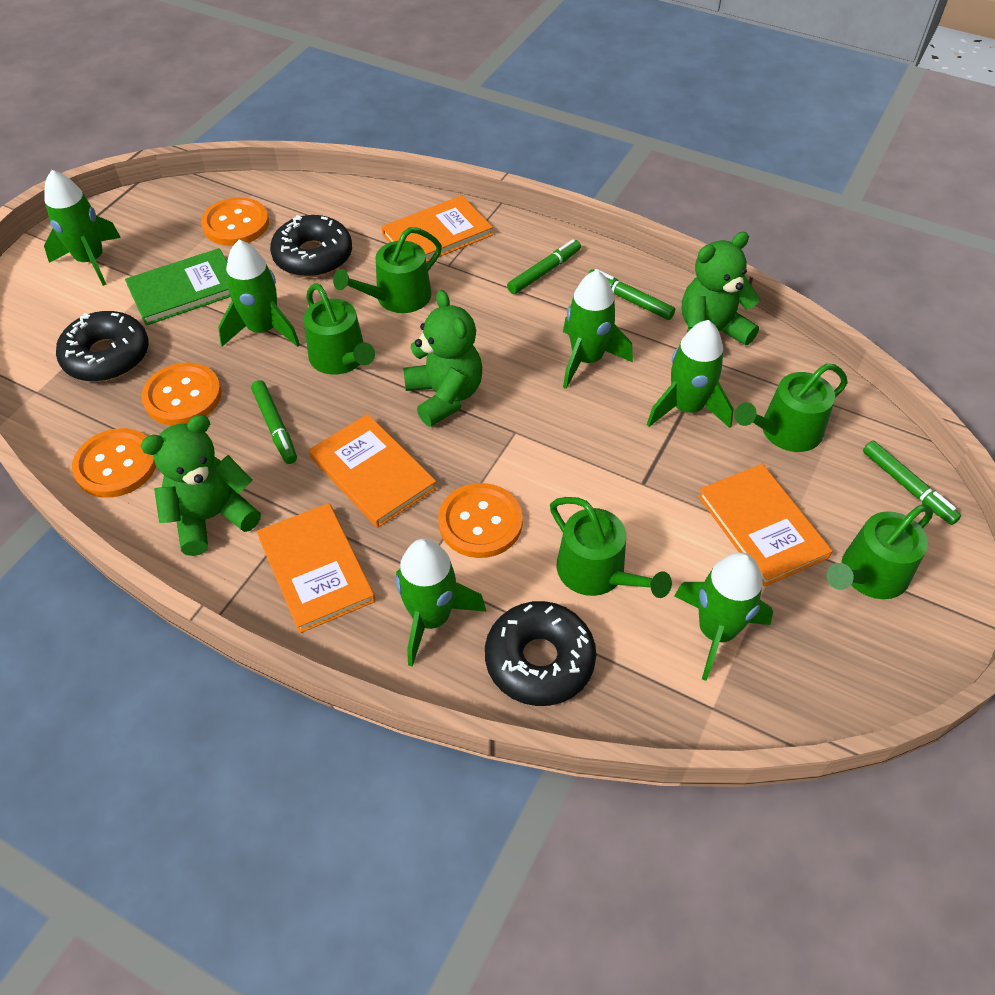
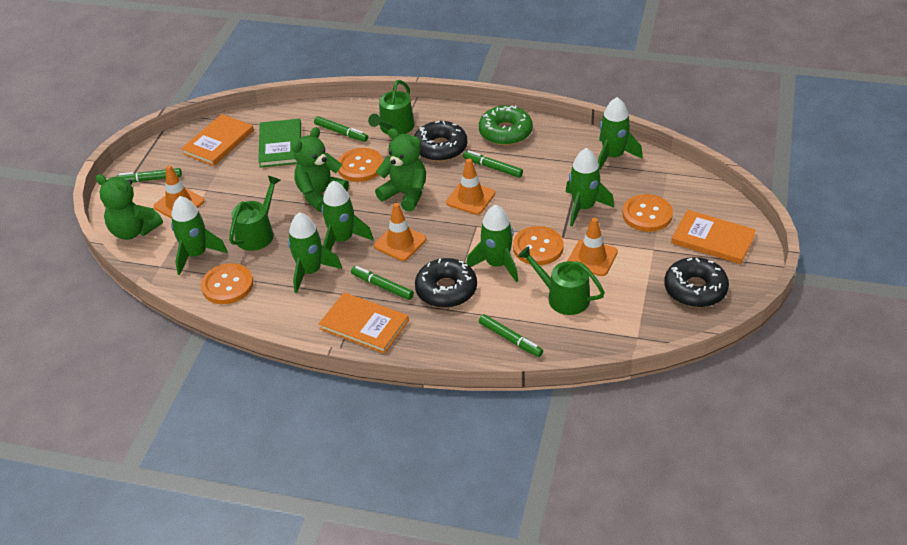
green donut: none = 0 -> [479,105,533,145] = 1
green marker: [251,380,297,464] [507,239,581,294] [587,269,675,320] [863,441,961,525] = 4 -> [116,168,182,183] [314,116,368,142] [351,266,414,300] [463,150,523,178] [479,314,543,357] = 5
green watering can: [304,283,375,375] [333,227,442,313] [550,497,672,598] [735,363,848,452] [827,504,933,599] = 5 -> [229,176,280,251] [368,80,415,135] [518,246,605,315] = 3
orange book: [257,503,376,633] [309,414,437,528] [382,195,493,262] [698,464,832,587] = 4 -> [181,114,254,166] [319,292,409,354] [671,210,756,264] = 3
orange traffic cone: none = 0 -> [154,165,205,219] [374,203,427,261] [446,159,495,215] [568,218,618,276] = 4

